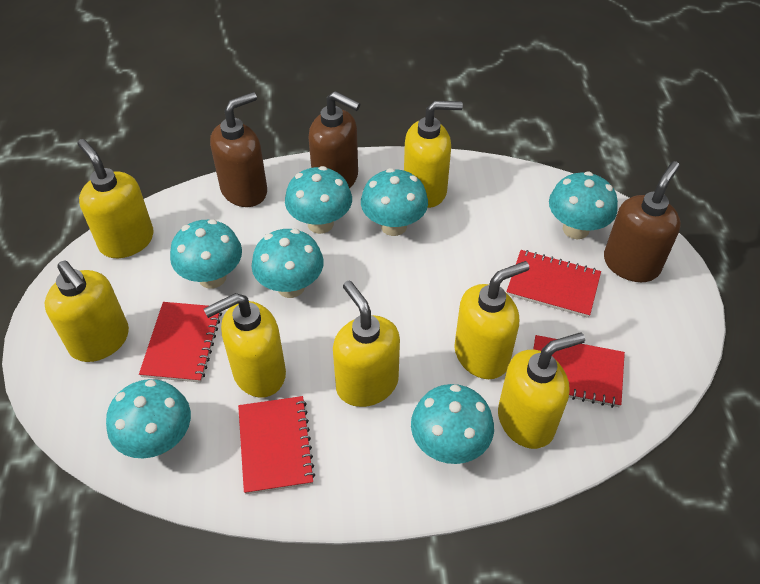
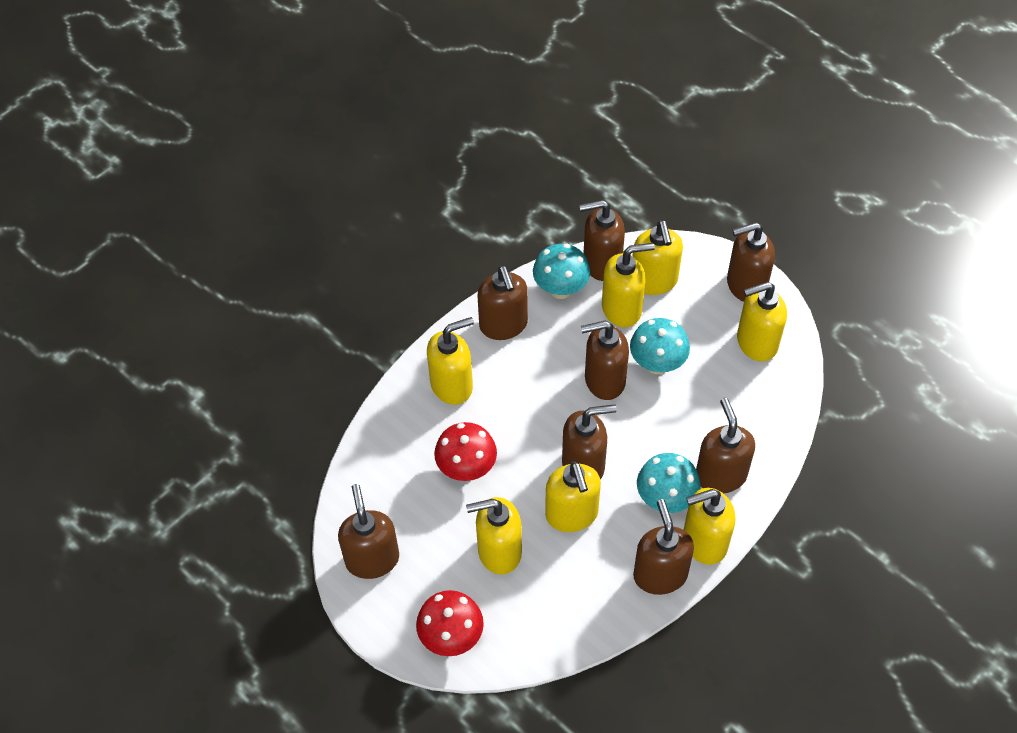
brown soap dispenser: [210,92,267,207] [309,91,360,189] [604,161,681,282] = 3 -> [338,484,399,579] [477,266,528,340] [562,404,617,479] [579,200,625,281] [581,320,629,400] [633,499,694,595] [696,398,755,494] [727,222,775,302] = 8
red mushroom: none = 0 -> [416,590,484,656] [434,422,497,481] = 2
red notebook: [139,302,222,383] [238,396,315,494] [506,250,601,318] [533,335,625,408] = 4 -> none = 0
turquoise mushroom: [106,379,191,458] [170,219,242,289] [252,229,324,298] [285,166,352,234] [361,168,428,236] [411,384,494,464] [549,171,618,239] = 7 -> [533,244,590,299] [630,318,690,374] [637,453,701,513] = 3

